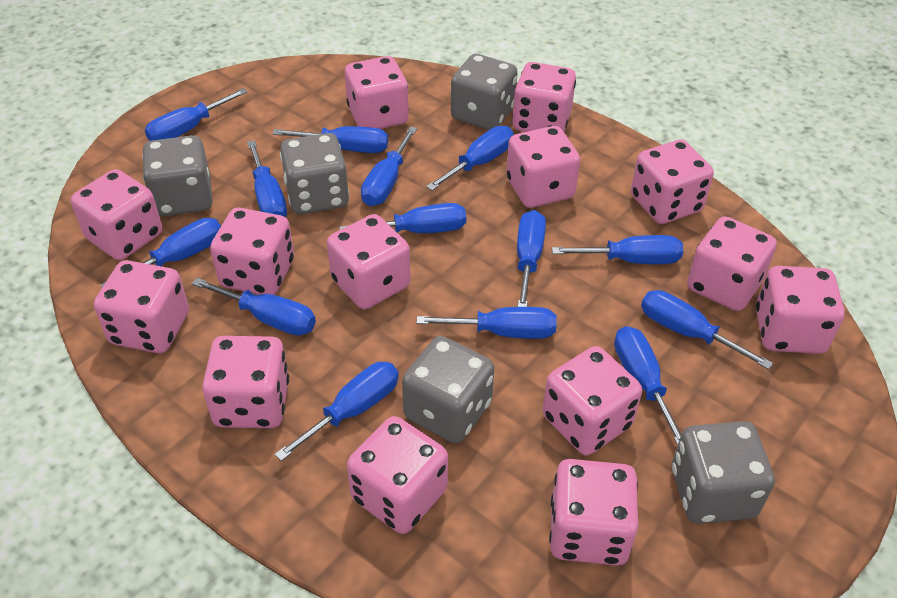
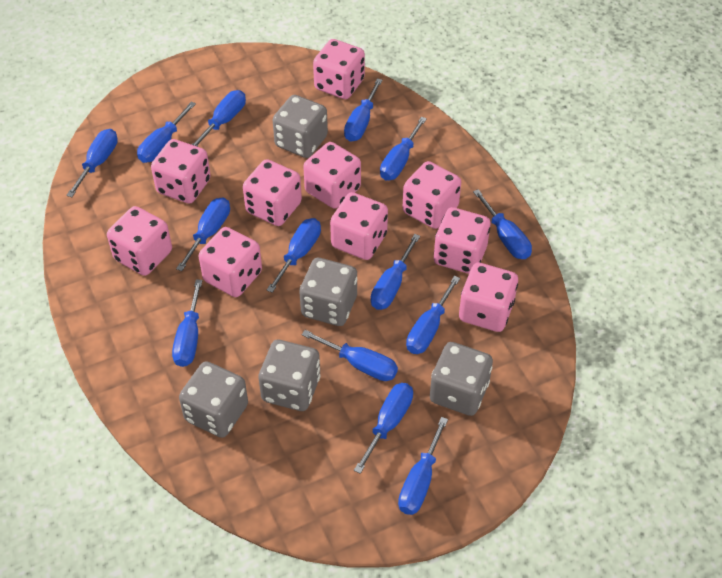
pink dice: [71,169,162,260] [94,260,189,353] [202,336,289,428] [210,208,294,295] [327,214,411,309] [345,56,409,129] [347,416,448,534] [506,126,580,208] [512,62,576,132] [542,346,642,455] [549,459,638,566] [631,139,714,224] [687,216,777,311] [756,266,845,354] = 14 -> [107,206,172,276] [151,139,211,204] [199,227,262,297] [243,159,302,226] [303,142,361,209] [313,39,365,99] [330,192,388,260] [402,161,461,229] [434,207,490,274] [459,262,518,332] = 10

